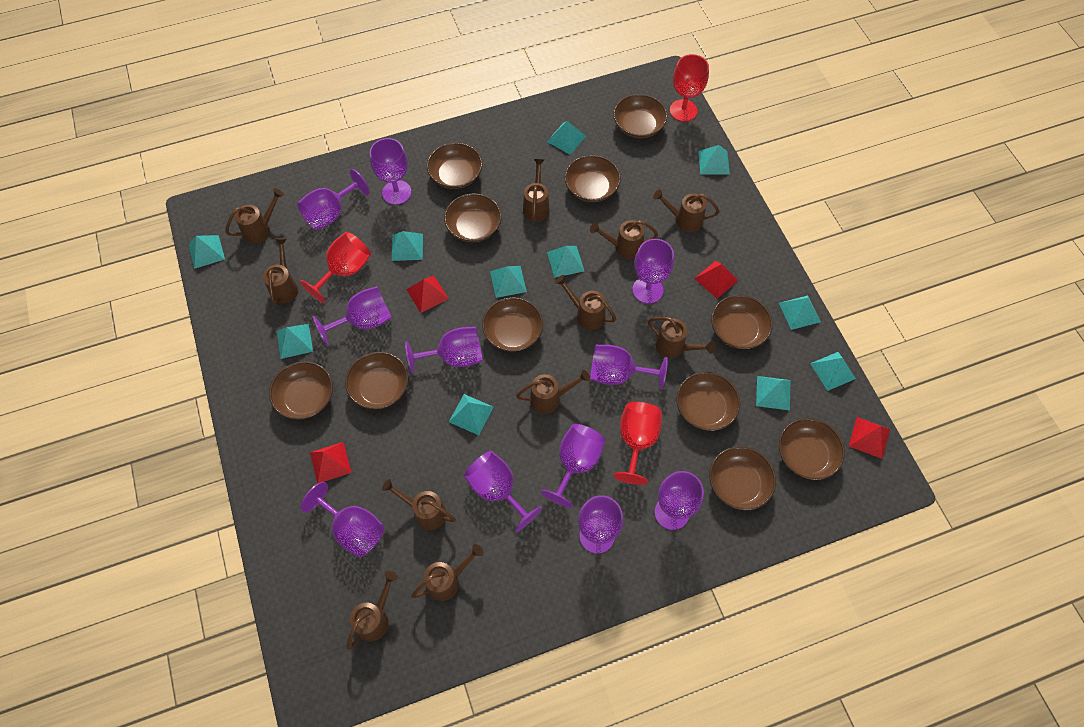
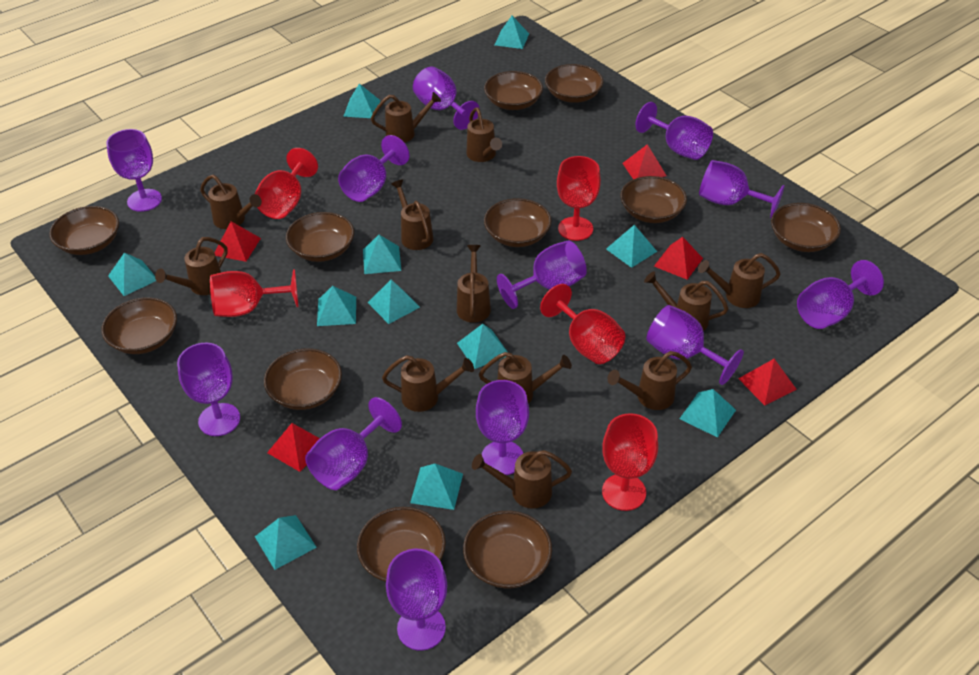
brown watering can: [225,188,284,243] [263,238,298,305] [346,571,398,650] [382,479,456,530] [411,544,484,601] [516,370,590,414] [523,159,550,222] [555,275,616,330] [590,220,658,259] [648,317,715,358] [653,189,720,232] = 11 -> [155,237,228,295] [200,175,262,229] [371,92,441,143] [382,355,474,412] [391,179,433,250] [457,245,491,323] [467,107,502,162] [472,450,572,509] [479,352,572,404] [608,351,692,410] [644,272,728,331] [698,253,780,308] = 12
purple goblet: [297,169,370,230] [301,482,384,557] [313,286,392,346] [370,138,411,205] [405,327,483,374] [464,451,542,532] [541,424,606,508] [578,495,623,554] [590,345,668,390] [632,239,674,304] [655,471,704,530] = 11 -> [106,129,162,212] [177,343,240,436] [305,397,402,490] [338,135,410,202] [386,549,447,651] [413,67,480,130] [476,380,529,475] [497,241,587,309] [635,102,713,160] [646,305,744,385] [699,160,785,218] [797,260,884,329] = 12
red goblet: [300,232,371,303] [613,402,662,485] [670,54,709,122] = 3 -> [210,269,299,317] [255,148,318,219] [540,284,625,364] [557,156,601,241] [602,413,658,511] = 5
red pyramid: [310,442,352,484] [406,276,449,313] [694,261,738,298] [849,417,890,459] = 4 -> [214,221,261,262] [267,423,320,472] [622,144,667,179] [654,237,703,280] [738,359,797,406] = 5

